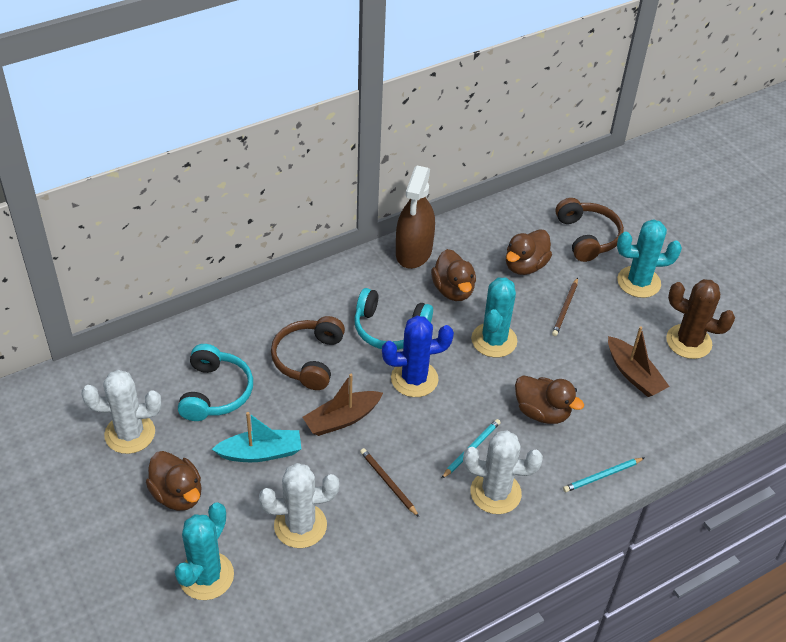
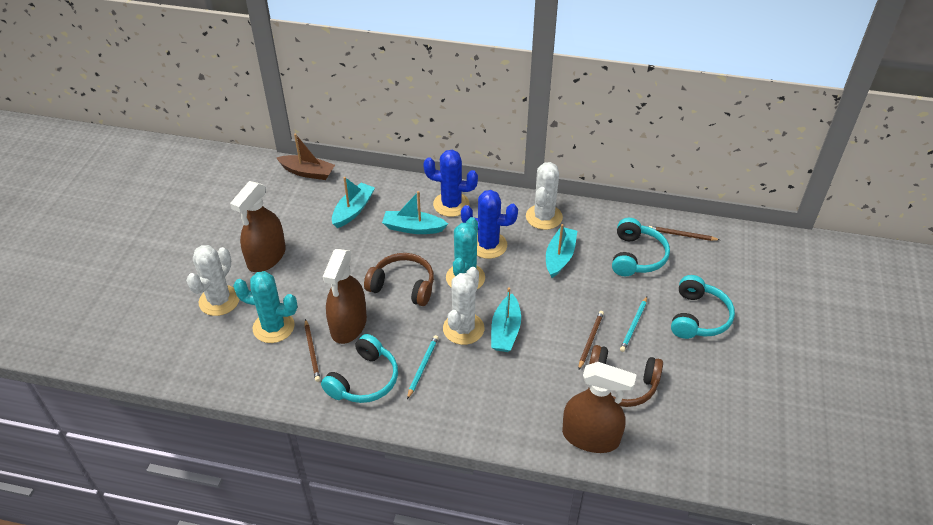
blue cactus: [382,316,454,397] = 1 -> [423,150,478,217] [461,190,518,259] = 2
brown boat: [302,374,383,436] [608,327,670,397] = 2 -> [277,133,335,180] = 1
brown cactus: [666,279,735,359] = 1 -> none = 0
brown duck: [146,451,202,511] [431,249,476,301] [506,229,552,275] [515,375,584,424] = 4 -> none = 0
brown pencil: [360,448,419,517] [552,277,578,336] = 2 -> [304,319,320,382] [578,311,604,370] [649,226,720,241] = 3
brown spray bottle: [396,166,435,269] = 1 -> [230,181,286,272] [323,249,367,344] [562,362,637,453] = 3
turquoise boat: [212,412,301,462] = 1 -> [332,177,375,228] [382,191,448,234] [491,287,521,352] [546,224,577,278] = 4
turquoise cactus: [175,502,234,600] [471,277,517,358] [617,219,682,298] = 3 -> [233,271,298,343] [446,217,485,289] = 2
turquoise headphones: [178,344,253,421] [354,288,433,350] = 2 -> [321,334,398,403] [612,218,670,276] [671,275,735,339] = 3

